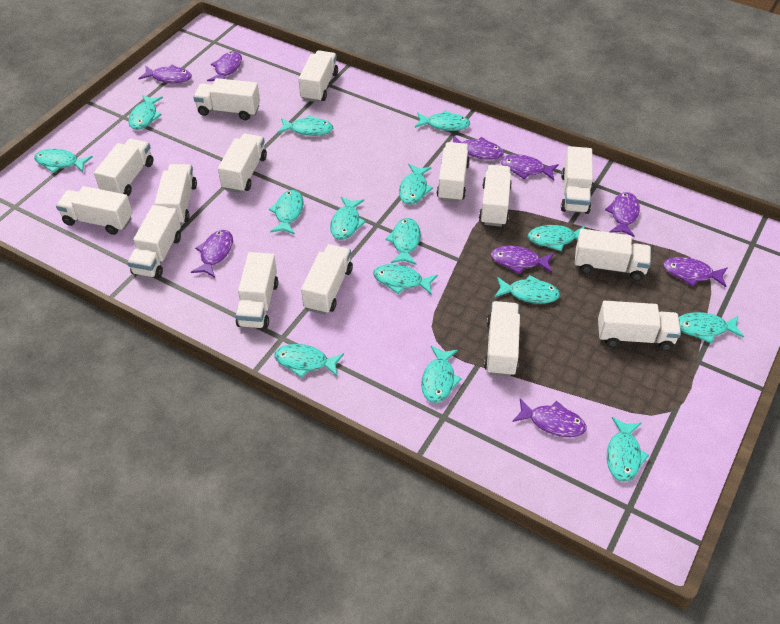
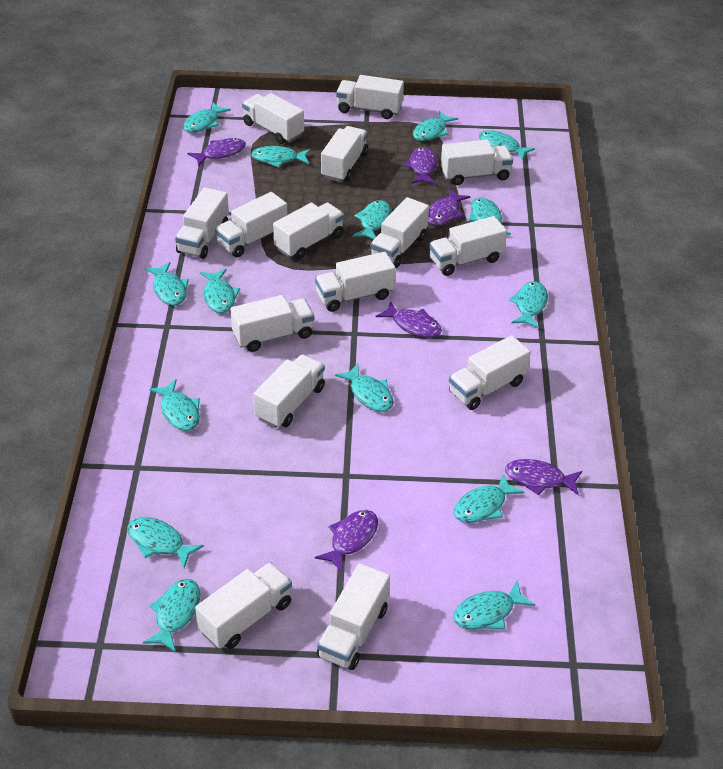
purple fish: [138,65,192,83] [191,230,233,278] [207,51,242,81] [453,135,504,160] [491,246,554,274] [501,154,559,180] [512,398,587,437] [605,192,640,237] [663,257,728,287] = 9 -> [187,138,246,167] [315,510,378,573] [376,301,442,338] [404,147,437,184] [428,189,470,226] [505,459,582,495] = 6

